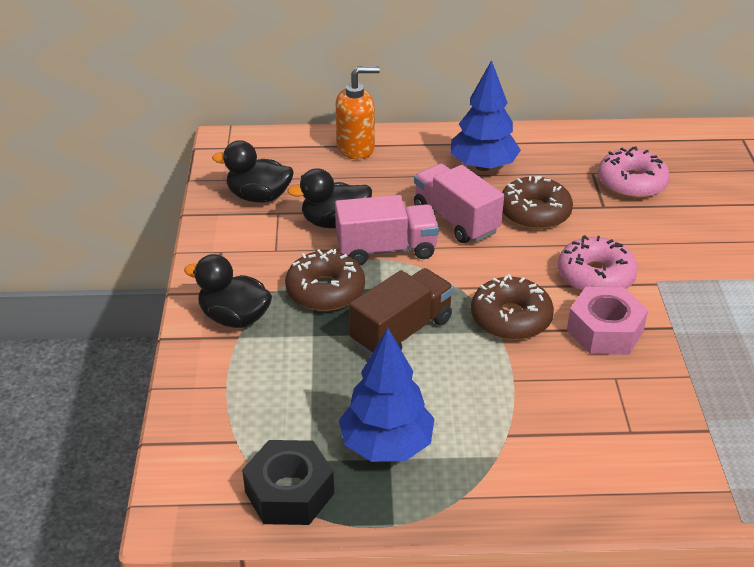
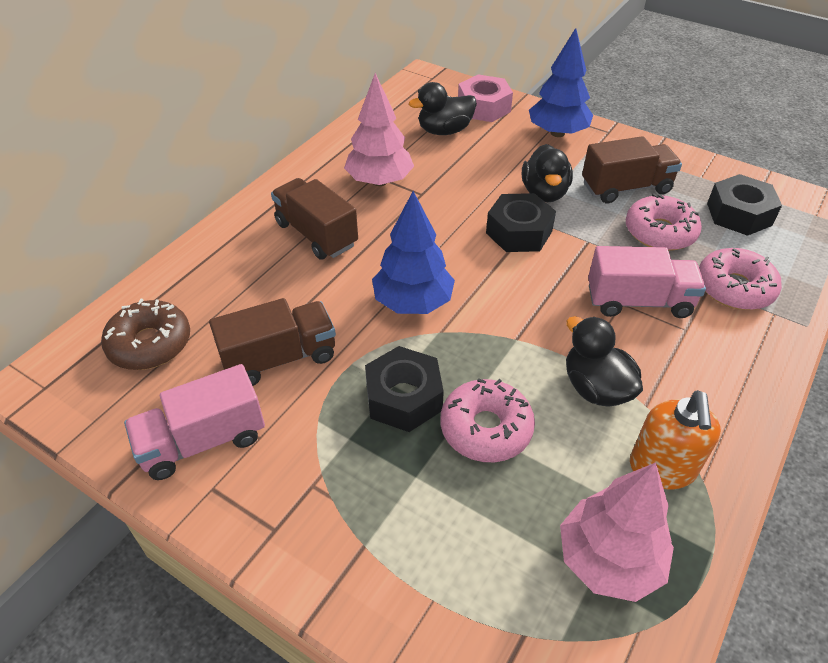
black nut: [242,440,334,525] = 1 -> [365,346,444,432] [486,193,556,252] [707,174,782,236] = 3
brown donut: [285,249,365,311] [471,274,554,340] [502,176,573,229] = 3 -> [101,299,190,370] = 1
brown truck: [349,268,454,355] = 1 -> [209,298,336,386] [271,178,358,260] [582,136,682,203] = 3
pink donut: [558,235,638,292] [598,147,670,199] = 2 -> [441,378,535,462] [626,194,702,251] [699,248,782,310] = 3
pink tree: none = 0 -> [344,73,414,186] [560,462,674,602] = 2

